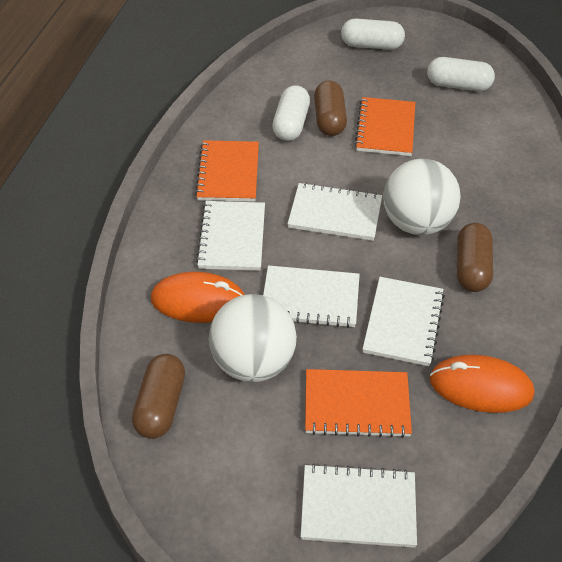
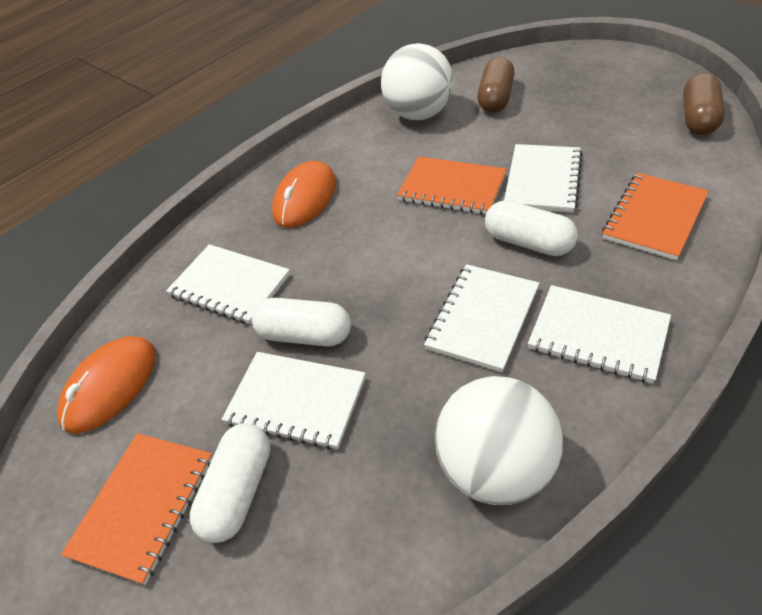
brown capsule: [132,354,185,439] [314,80,347,136] [457,223,493,292] = 3 -> [477,57,515,113] [683,73,725,135] = 2

